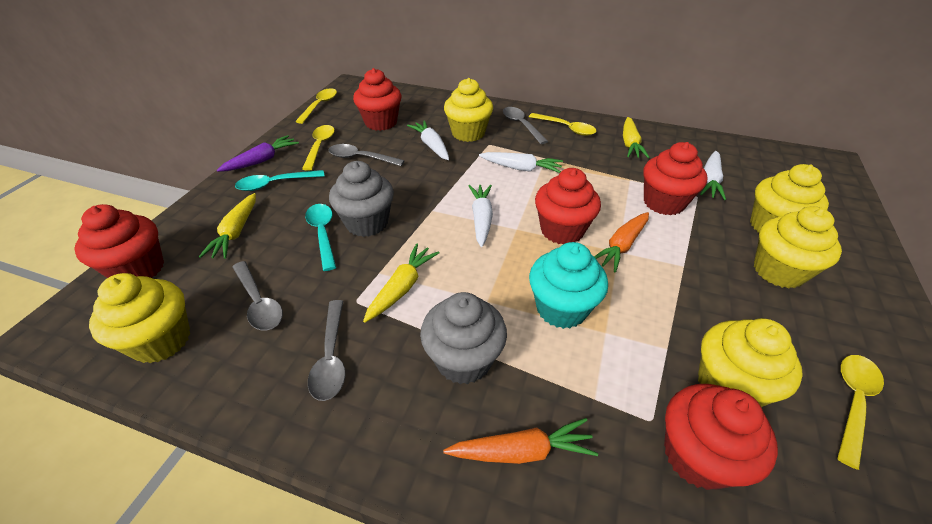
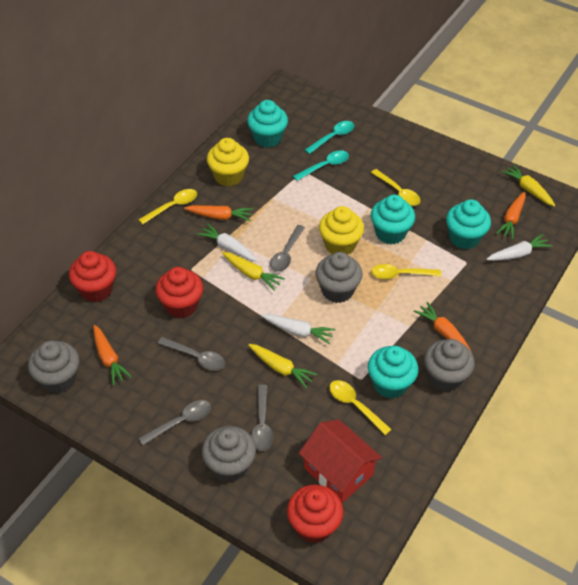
grey cupcake: [329,161,394,237] [420,292,507,384] = 2 -> [28,341,80,394] [202,426,256,482] [315,252,363,303] [424,339,475,392] = 4
orange carrot: [443,418,598,464] [594,212,649,272] = 2 -> [94,325,132,385] [184,205,253,222] [414,302,471,351] [496,192,526,240] = 4
purple carrot: [217,135,299,172] = 1 -> none = 0
red cupcake: [74,204,164,278] [353,68,402,131] [535,168,601,244] [643,142,708,215] [664,384,778,490] = 5 -> [69,251,116,302] [155,267,203,318] [287,484,344,543] = 3
red house: none = 0 -> [299,419,382,503] = 1
turquoise cupcake: [529,242,608,329] = 1 -> [247,100,288,148] [368,346,418,399] [371,195,415,244] [446,199,491,249] = 4
white carrot: [407,120,449,160] [468,185,493,247] [479,152,563,173] [700,151,726,200] = 4 -> [196,223,257,261] [262,314,336,344] [486,234,553,261] = 3
yellow cupcake: [89,273,190,363] [444,78,493,142] [698,318,803,407] [750,164,829,233] [754,206,842,288] = 5 -> [207,138,249,186] [319,206,364,255] = 2

